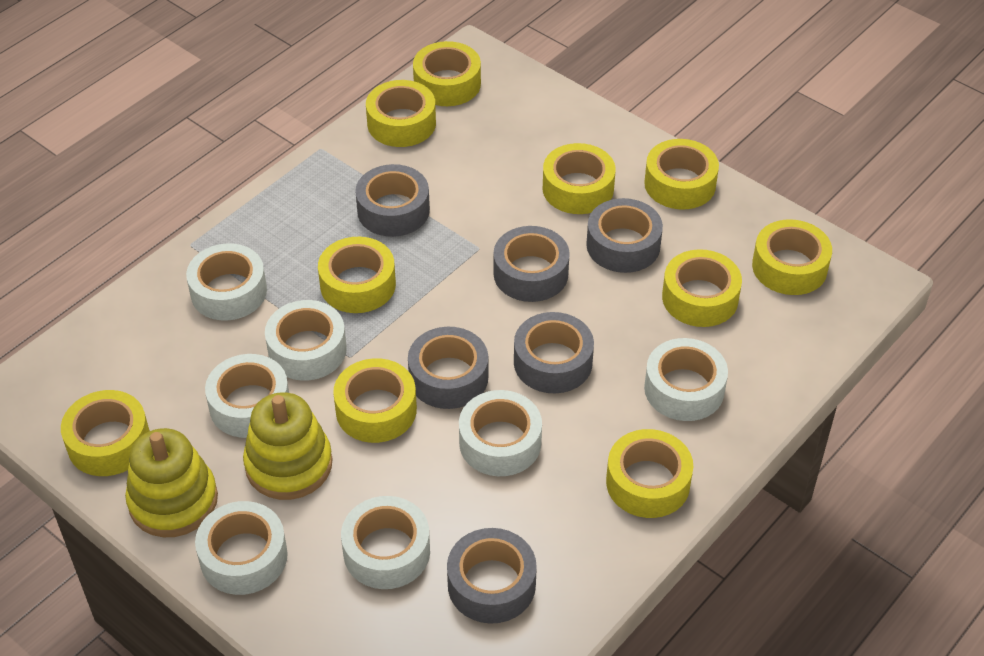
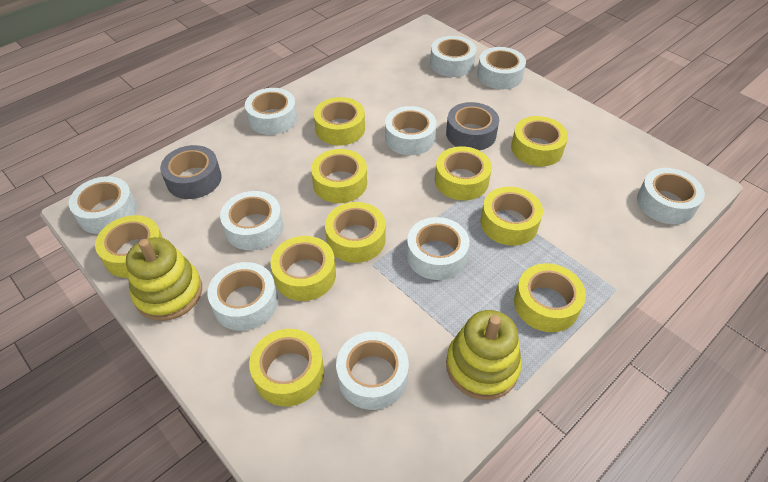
grey tape: [355,164,430,237] [408,327,488,409] [447,528,537,624] [493,226,570,302] [514,312,594,393] [586,198,663,273] = 6 -> [160,145,222,199] [446,102,499,151] = 2
white tape: [186,243,267,321] [195,501,288,595] [205,354,289,438] [265,300,347,381] [341,496,430,589] [459,390,542,476] [644,338,728,421] = 7 -> [69,176,137,234] [207,262,278,331] [220,191,283,250] [245,88,297,135] [336,332,409,410] [385,106,437,155] [407,217,469,280] [430,36,476,77] [477,47,526,89] [637,168,705,224] = 10

